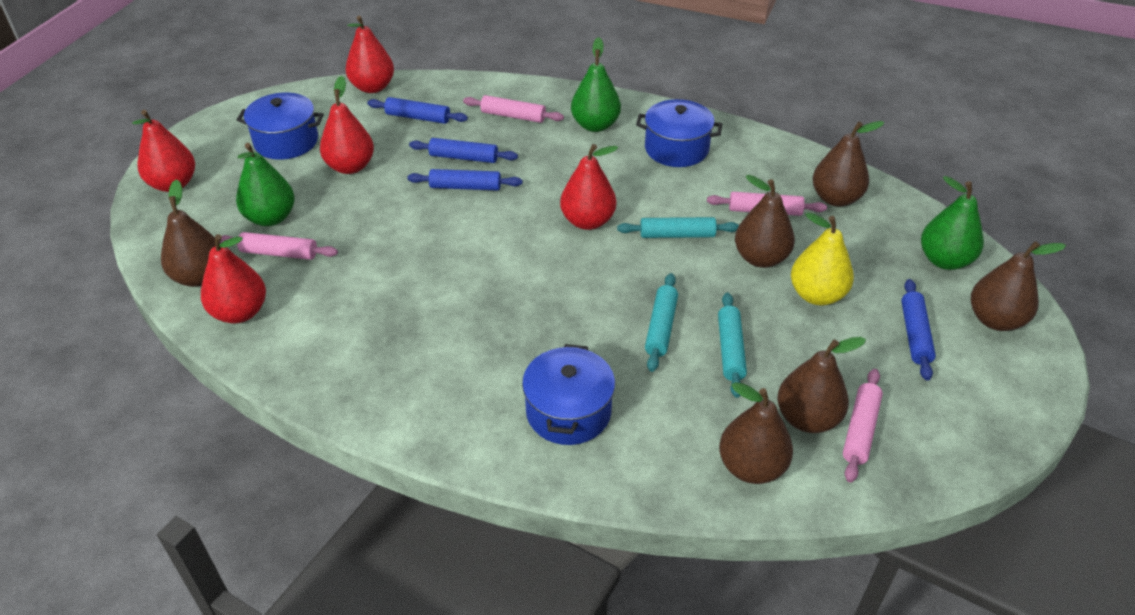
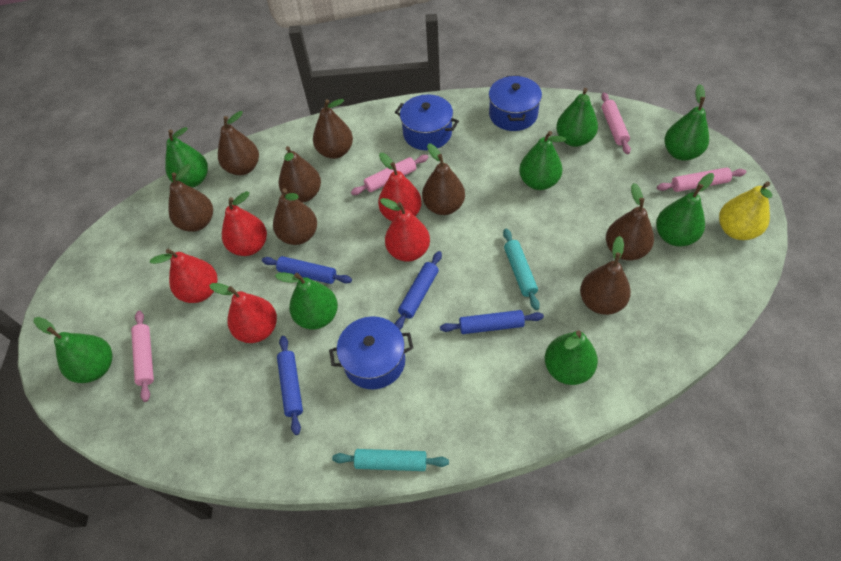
brown pear: [161,179,220,287] [719,382,793,484] [735,175,795,268] [777,337,866,433] [813,121,884,207] [971,241,1066,331] = 6 -> [168,164,213,232] [218,111,259,175] [273,188,317,245] [279,146,321,203] [313,99,353,159] [422,143,465,215] [580,236,631,315] [606,183,654,261] = 8
green pear: [236,143,295,226] [571,37,621,132] [921,176,984,270] = 3 -> [33,317,113,383] [165,127,208,187] [275,272,338,330] [519,131,566,190] [545,330,598,385] [556,88,598,147] [656,173,714,247] [664,84,709,161] = 8
turquoise rolling pin: [617,217,739,238] [645,273,678,372] [718,292,747,398] = 3 -> [332,449,449,471] [503,229,540,310] = 2

